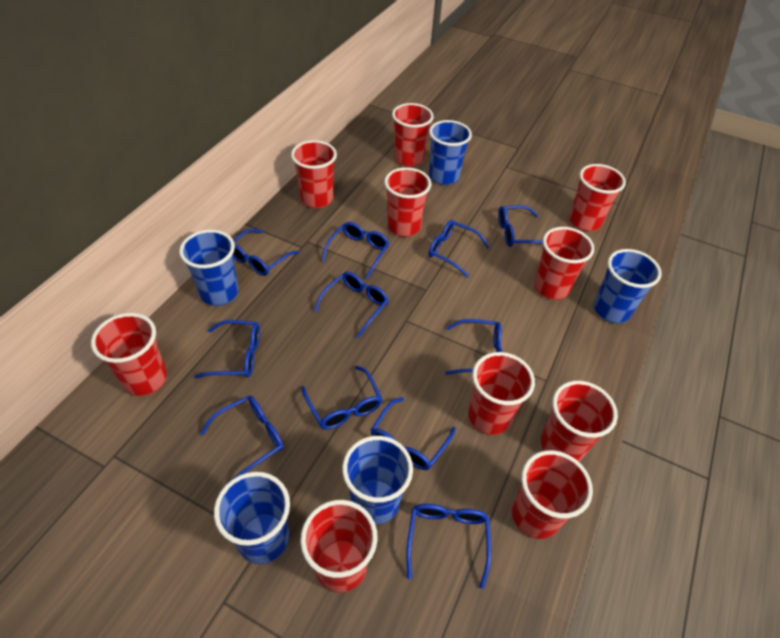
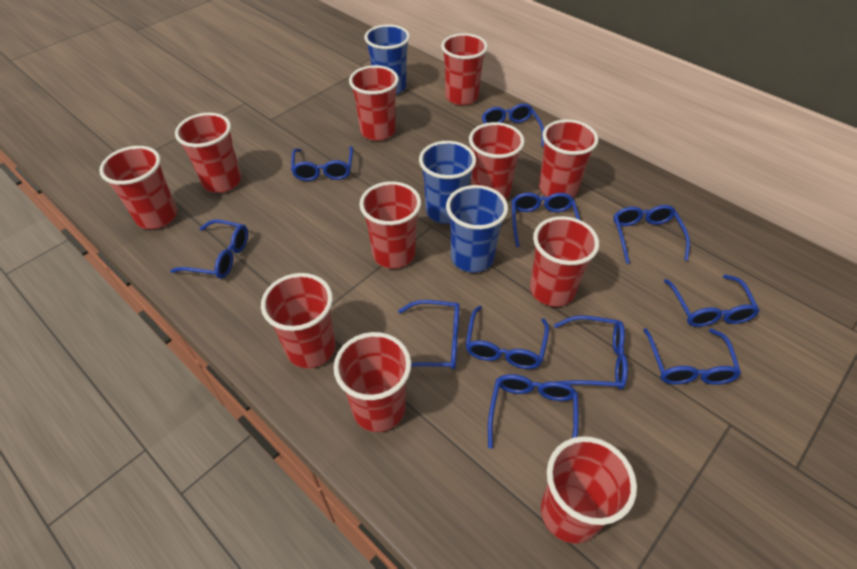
blue cup: [179,230,239,306] [214,472,290,564] [342,436,413,525] [429,120,472,185] [594,249,662,323] = 5 -> [364,24,410,94] [419,141,476,224] [446,185,508,273] = 3
red cup: [91,313,167,396] [291,140,337,208] [300,500,378,593] [384,167,431,237] [392,103,434,167] [468,352,535,435] [512,450,593,539] [534,227,594,300] [541,381,618,462] [569,164,626,231] = 10 -> [99,146,177,229] [175,113,241,193] [261,273,336,368] [333,332,411,432] [349,65,399,141] [359,181,421,269] [441,33,488,105] [469,122,525,199] [530,216,599,307] [539,119,599,198] [541,436,637,544] = 11

